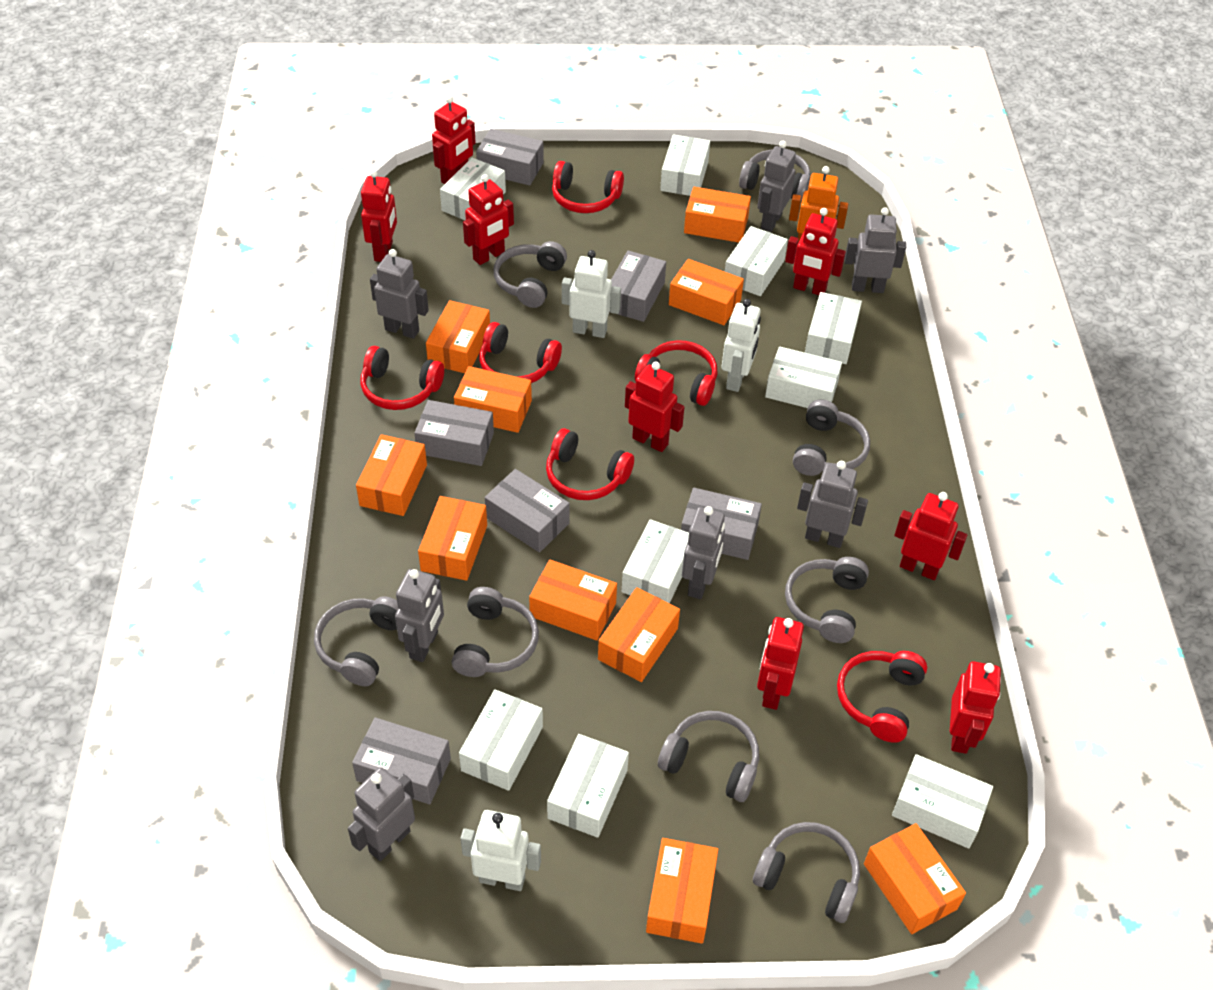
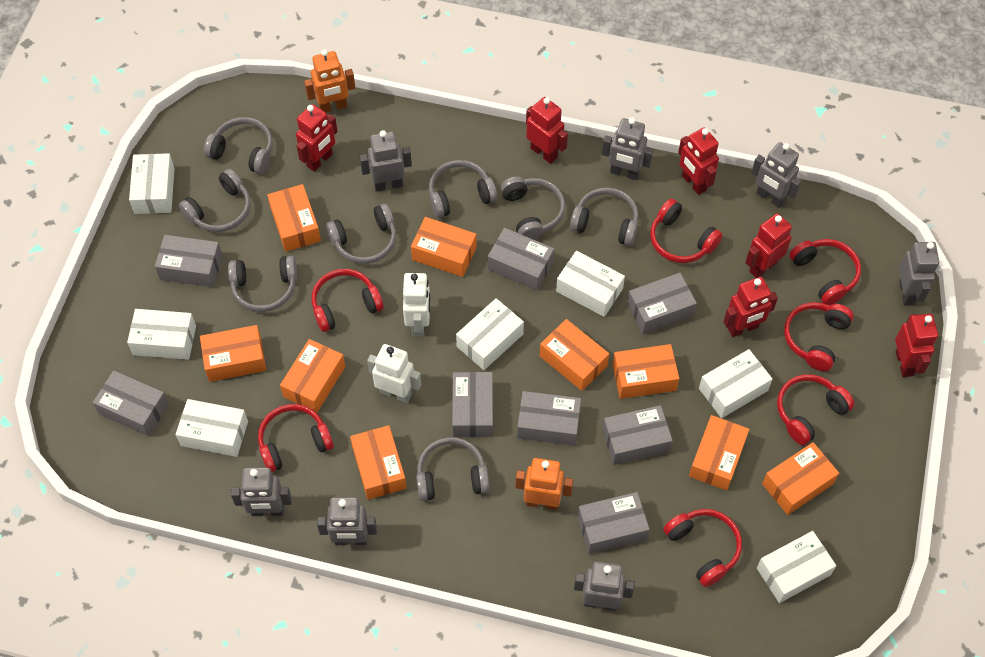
grey box: [352,717,451,804] [414,400,494,466] [476,129,544,186] [485,469,570,553] [611,251,666,322] [681,488,762,560] = 6 -> [93,370,169,436] [155,235,223,287] [452,372,493,437] [488,228,554,291] [517,391,581,446] [578,492,650,554] [602,405,673,465] [627,273,697,335] = 8
orange box: [356,434,427,516] [418,496,487,581] [426,300,490,373] [454,366,532,433] [529,560,617,641] [598,587,680,682] [646,838,718,944] [669,259,744,325] [684,187,751,243] [864,823,966,934] = 10 -> [200,325,266,382] [267,184,321,252] [280,339,345,413] [350,425,407,500] [411,217,477,277] [540,319,609,391] [612,344,679,399] [689,415,749,491] [762,442,839,515] = 9
orange robot: [789,166,848,243] = 1 -> [304,49,355,113] [515,458,573,510] = 2
red headphones: [361,346,444,410] [479,322,562,383] [546,428,634,500] [552,161,624,213] [635,340,717,406] [837,651,927,743] = 6 -> [258,404,334,472] [312,269,384,332] [650,199,723,263] [663,509,742,587] [777,374,854,445] [784,302,854,371] [789,239,861,305] = 7
red robot: [361,170,397,262] [432,96,476,184] [463,174,514,265] [625,362,684,452] [757,617,804,710] [785,208,846,295] [894,492,967,580] [950,661,1001,754] = 8 -> [296,104,338,172] [526,97,568,164] [678,127,719,195] [723,277,778,337] [745,213,792,278] [895,314,938,377] = 6
white box: [440,158,506,220] [459,689,543,791] [547,734,629,838] [622,519,689,604] [660,134,710,196] [725,226,788,296] [765,346,842,408] [805,292,862,364] [892,754,993,849] = 9 -> [127,309,196,360] [129,153,175,214] [176,399,248,457] [456,298,524,370] [556,251,625,317] [699,349,772,418] [757,531,836,603] = 7
white robot: [461,810,541,891] [562,250,621,338] [721,299,761,392] = 3 -> [367,344,421,403] [403,273,430,336] = 2

